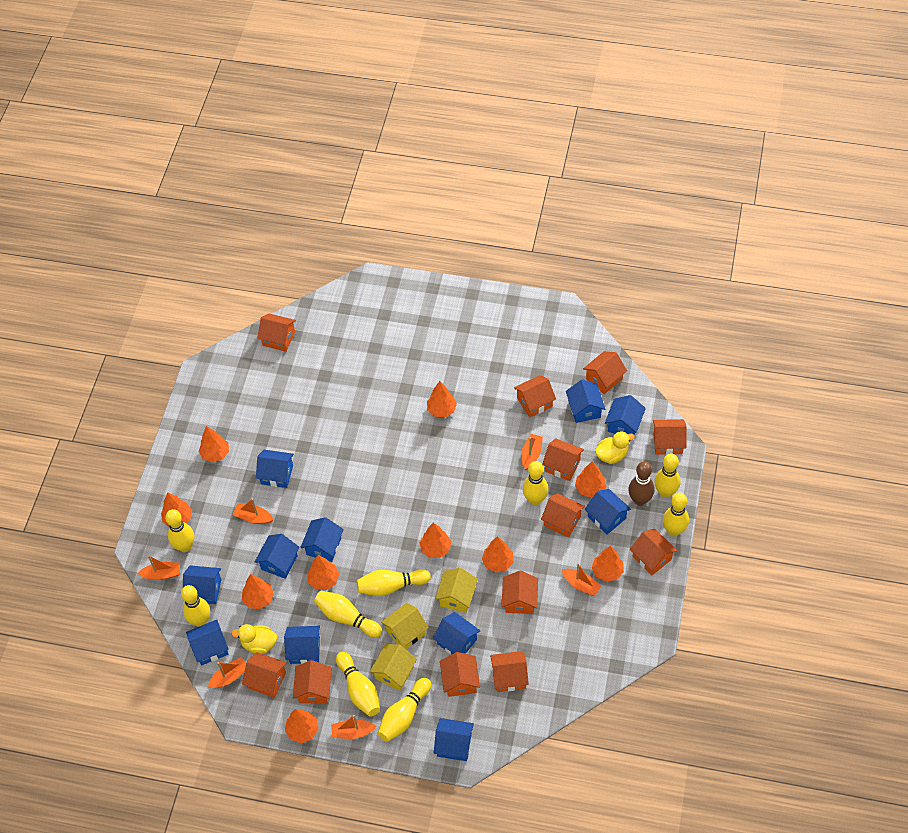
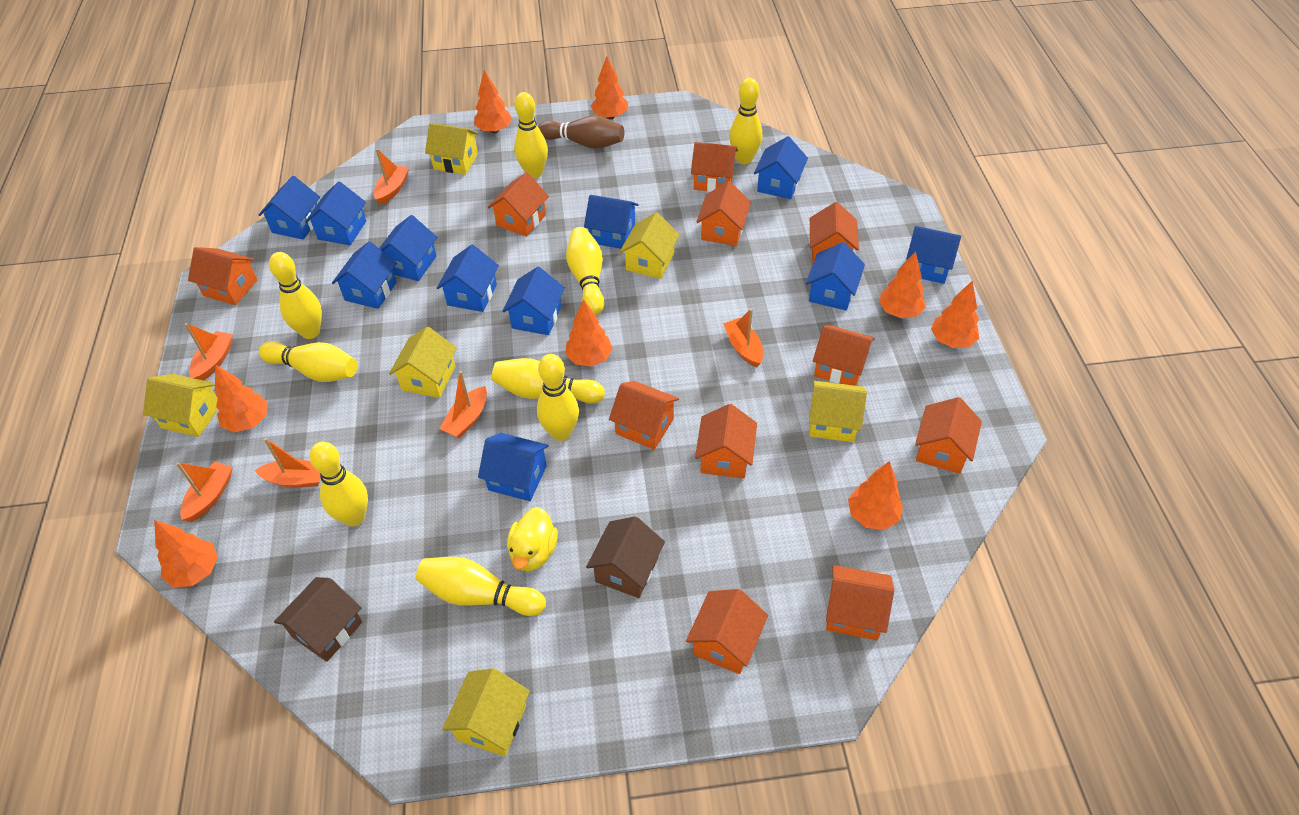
brown house: none = 0 -> [274,577,363,662] [586,516,665,598] = 2
orange house: [242,652,287,698] [257,314,296,352] [293,660,332,704] [440,652,480,697] [490,651,529,692] [502,571,538,614] [514,375,556,417] [541,493,585,538] [542,438,584,481] [583,351,627,394] [630,529,677,575] [653,419,687,455] = 12 -> [188,247,258,305] [488,172,549,237] [609,381,679,450] [686,589,768,674] [691,142,738,192] [695,404,757,478] [696,181,751,246] [810,202,859,264] [813,325,875,386] [826,565,894,640] [915,397,982,474] = 11
orange tree: [161,492,192,527] [199,426,229,463] [242,574,274,609] [285,709,318,743] [307,555,339,590] [419,523,451,558] [427,381,457,418] [482,536,514,573] [575,461,606,498] [592,546,624,582] = 10 -> [154,520,218,587] [215,365,268,432] [474,70,512,133] [565,299,613,367] [591,56,628,119] [848,461,903,530] [879,251,926,318] [931,281,979,348] = 8
yellow duck: [231,624,277,654] [595,431,635,464] = 2 -> [507,507,558,571] = 1
yellow house: [370,644,417,691] [381,603,429,649] [435,568,478,613] = 3 -> [143,374,218,437] [389,327,457,398] [425,123,479,175] [442,668,530,756] [620,212,680,279] [809,380,867,442] = 6

